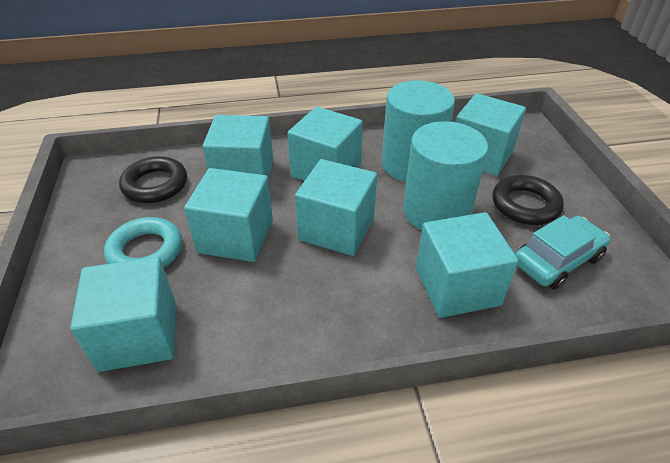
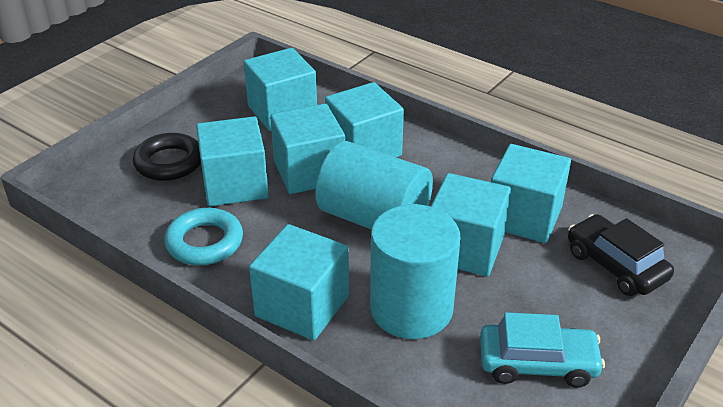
black car: none = 0 -> [568,214,674,296] = 1
black ring: [119,156,187,203] [492,175,564,225] = 2 -> [133,133,201,181] = 1

